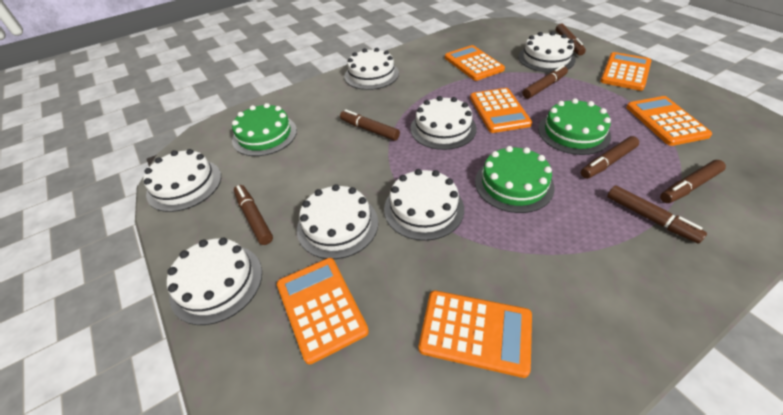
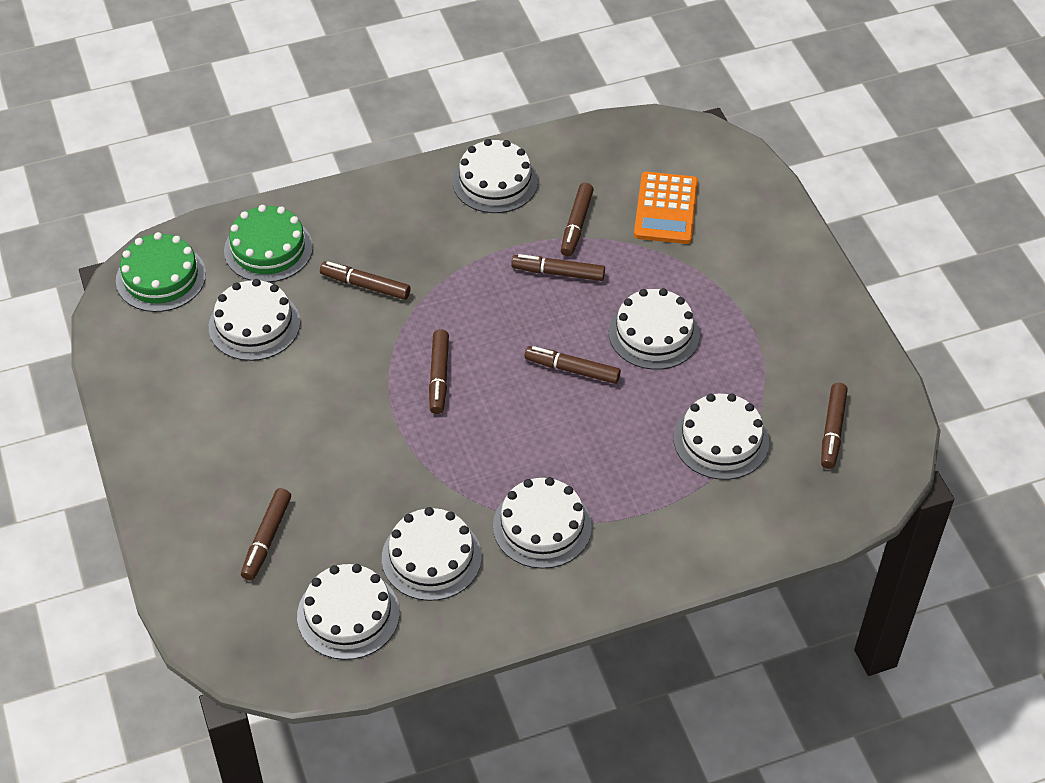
green cake: [232,103,297,156] [475,146,555,213] [538,98,611,155] = 3 -> [116,232,206,312] [224,205,313,282] = 2
orange calculator: [277,258,369,364] [419,290,532,378] [445,45,505,81] [470,88,532,133] [600,52,651,91] [626,96,712,146] = 6 -> [634,172,698,244] = 1

